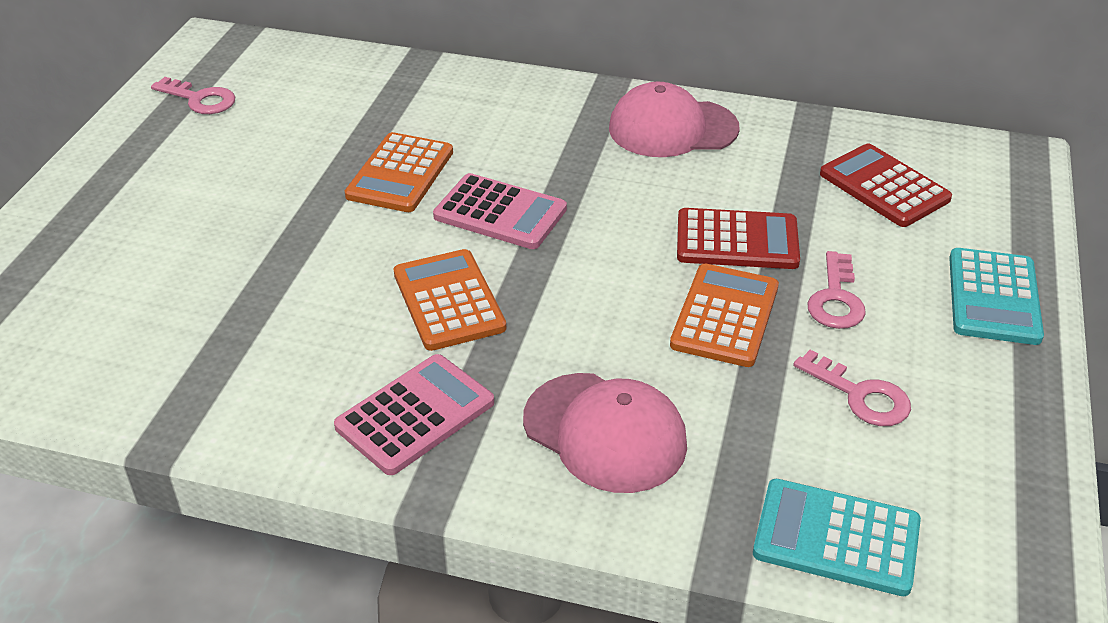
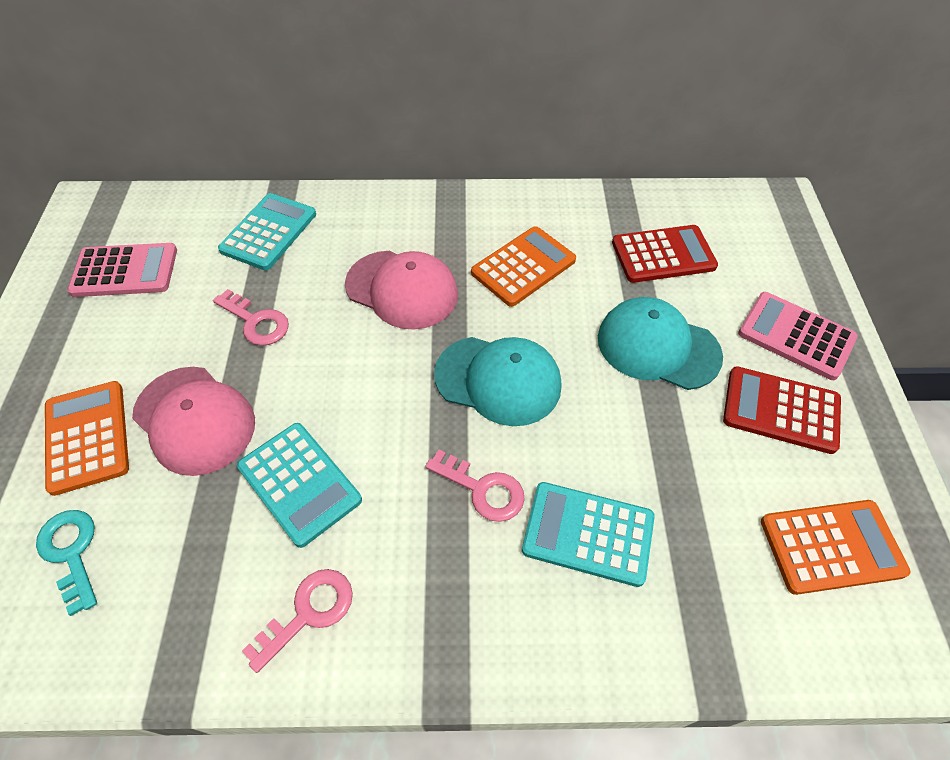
turquoise calculator: [753,479,921,596] [949,248,1044,345] = 2 -> [218,193,316,270] [237,423,362,548] [522,482,655,587] = 3
turquoise cap: none = 0 -> [434,337,562,426] [598,297,723,390] = 2
turquoise key: none = 0 -> [36,510,97,616] = 1

